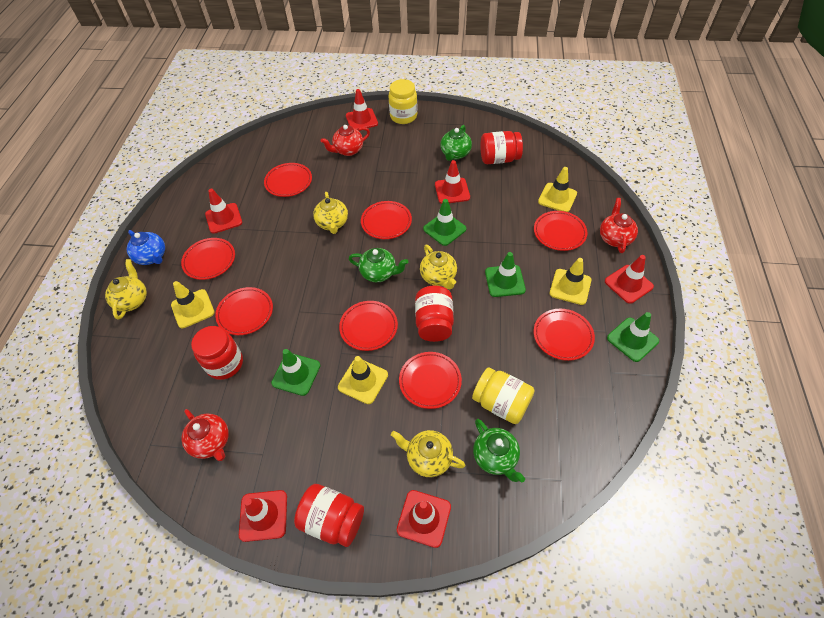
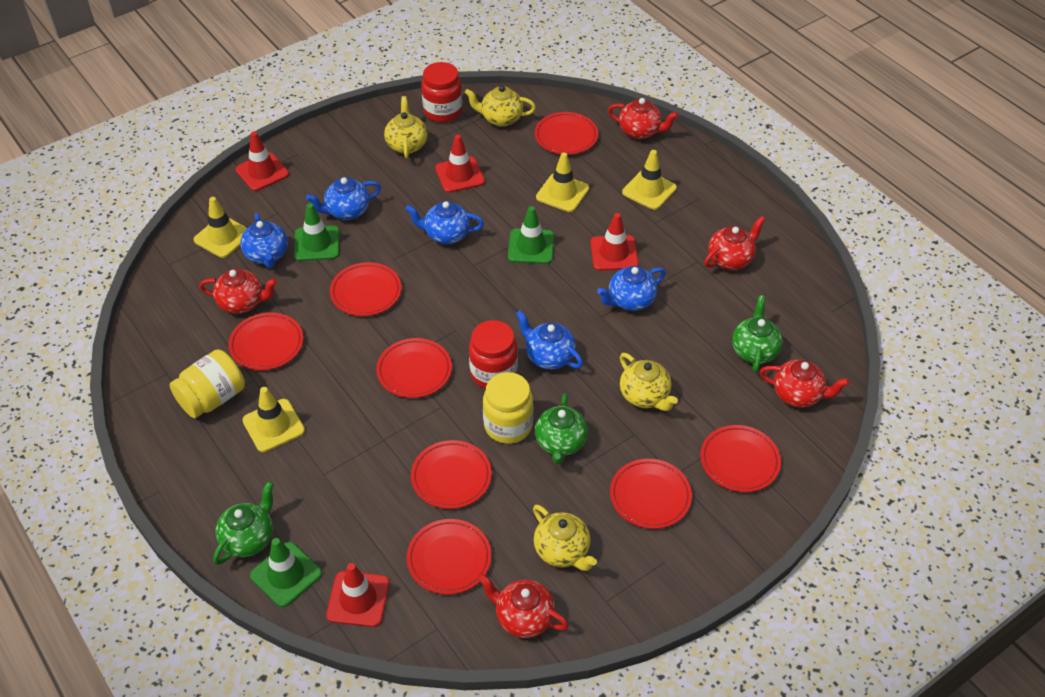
blue teapot: [127,230,165,265] = 1 -> [240,213,288,268] [306,177,381,220] [405,201,484,244] [516,310,583,369] [597,266,666,311] = 5
green traffic cone: [271,349,321,396] [423,199,466,246] [485,252,526,297] [607,312,659,362] = 4 -> [250,538,322,607] [294,203,340,261] [508,206,554,264] = 3
red jar: [191,326,243,380] [294,484,364,547] [415,285,454,342] [480,131,523,164] = 4 -> [421,62,463,123] [469,320,518,389] = 2
red teapot: [181,409,229,461] [321,125,370,156] [600,198,638,253] = 3 -> [199,269,277,314] [478,574,569,638] [608,98,679,139] [704,216,766,270] [760,360,850,408] = 5
red traffic cone: [205,189,242,234] [239,490,287,542] [346,89,378,130] [397,490,451,548] [435,160,470,204] [605,255,654,304] = 6 -> [236,132,289,191] [326,563,390,627] [435,135,485,193] [590,213,638,271] = 4

